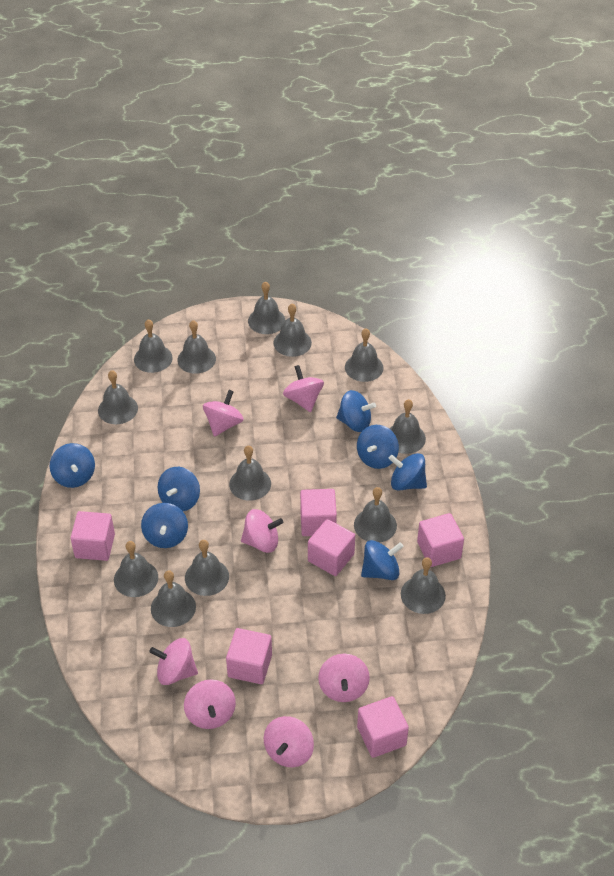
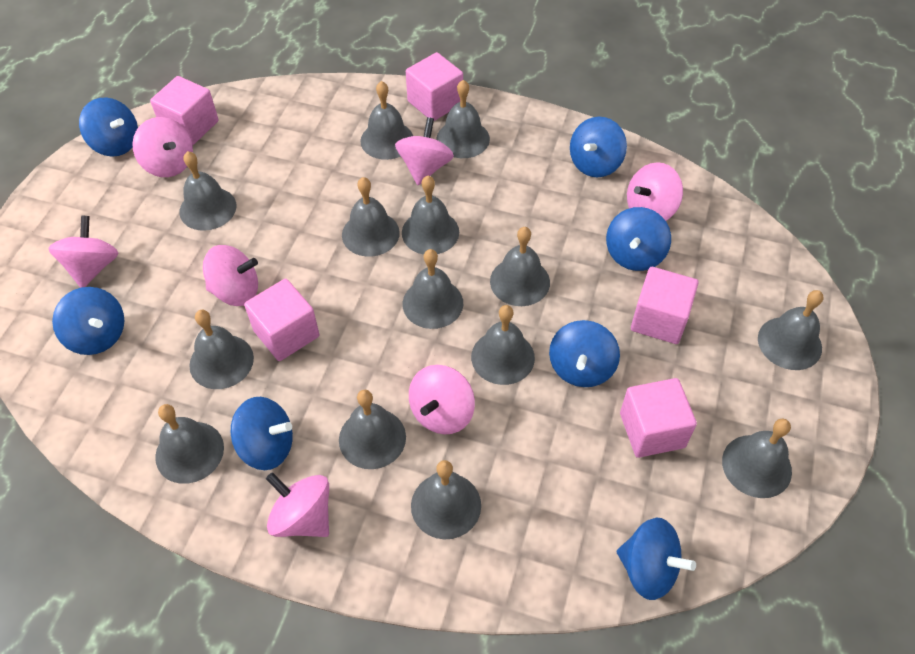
grey bell: [98,370,138,424] [114,541,158,597] [134,319,173,373] [151,570,196,627] [177,320,216,374] [185,540,229,596] [229,446,271,501] [248,281,285,334] [273,304,312,357] [345,329,384,382] [354,487,397,543] [389,399,426,454] [401,557,446,614] = 13 -> [155,404,224,484] [180,151,237,231] [189,310,254,389] [339,390,406,469] [342,177,400,257] [360,81,413,160] [402,176,459,255] [403,249,463,329] [411,460,481,540] [437,80,490,158] [471,305,535,385] [490,227,550,306] [722,418,792,498] [758,290,823,370] = 14
pink cube: [70,511,115,561] [226,628,272,684] [300,489,337,536] [308,519,355,576] [357,696,409,758] [417,513,464,567] = 6 -> [150,76,219,145] [244,279,320,361] [406,52,463,121] [620,378,697,458] [631,267,699,344] = 5

